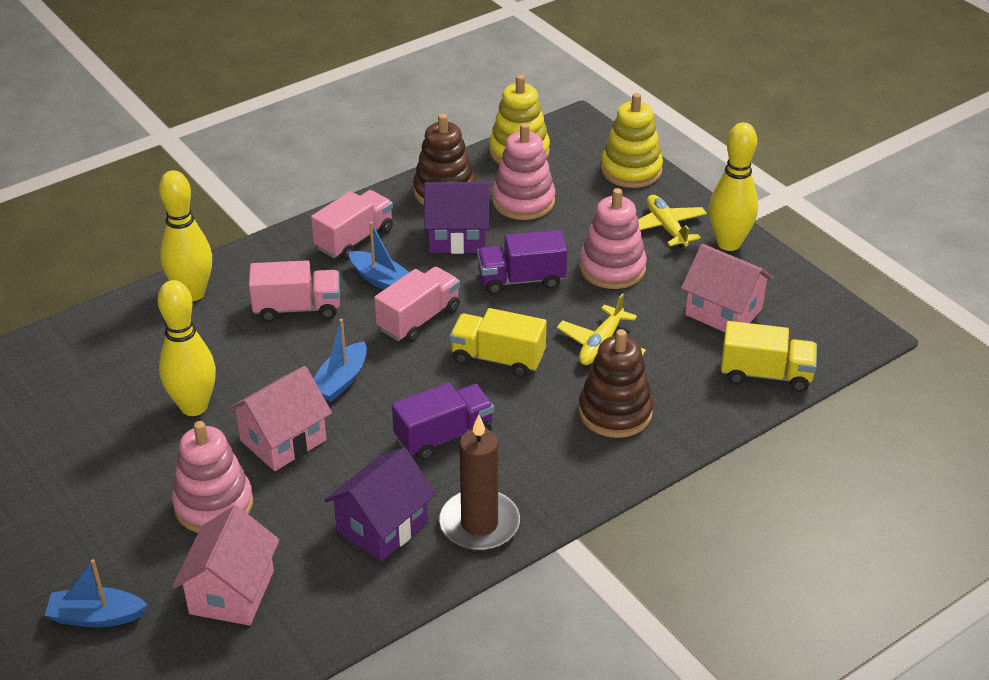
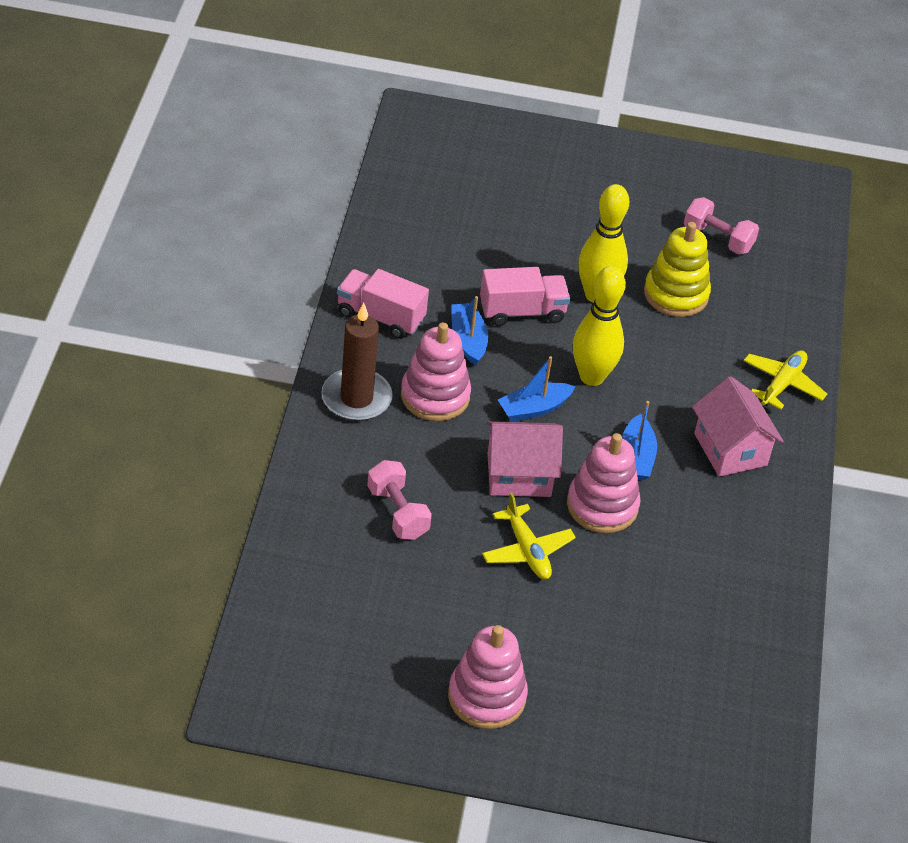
brown stacking toy: [413,114,476,205] [579,329,653,438] = 2 -> none = 0
pink dumbbell: none = 0 -> [367,460,432,540] [684,197,759,254] = 2
pink house: [172,505,280,625] [227,366,332,471] [681,244,774,332] = 3 -> [486,421,563,497] [692,376,784,477] = 2
pink truck: [249,260,340,322] [311,190,393,260] [374,267,460,343] = 3 -> [337,269,429,339] [480,267,570,326] = 2
purple house: [324,447,436,561] [424,182,489,254] = 2 -> none = 0
purple truck: [392,383,494,461] [477,230,567,295] = 2 -> none = 0
yellow bowling pin: [158,280,216,416] [159,170,212,301] [709,122,758,251] = 3 -> [573,266,626,386] [578,184,629,303] = 2
yellow stacking toy: [489,75,550,164] [601,93,663,188] = 2 -> [644,222,711,317] = 1
yellow truck: [450,308,547,378] [721,321,817,392] = 2 -> none = 0

